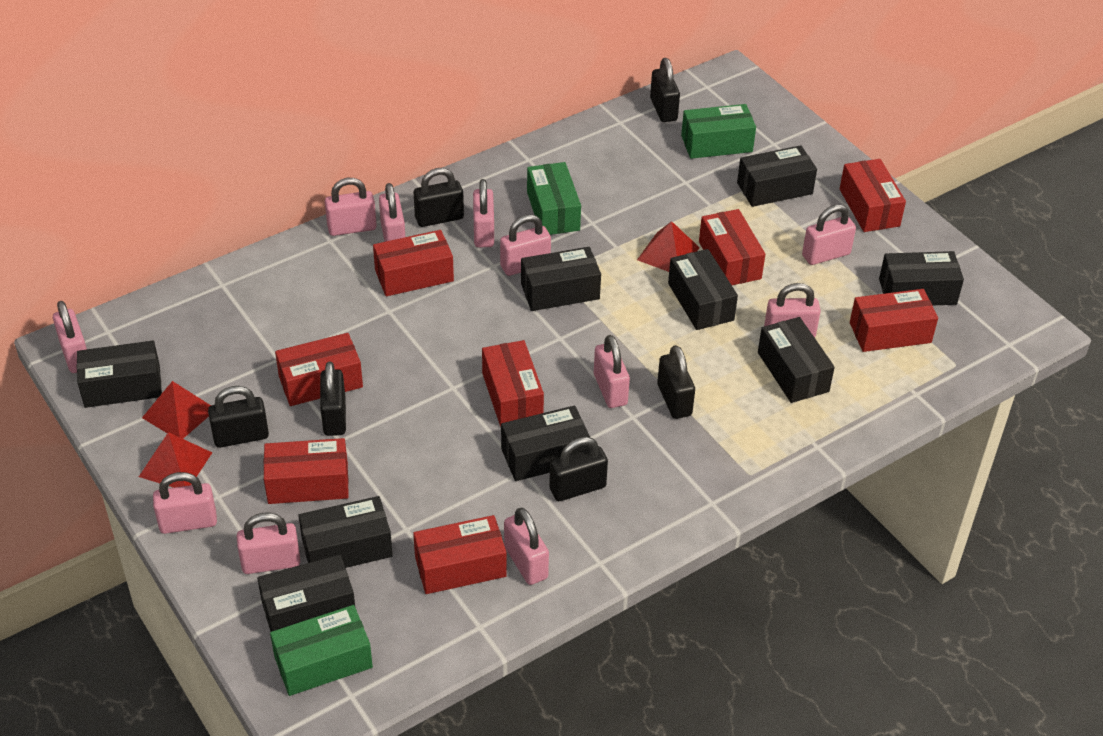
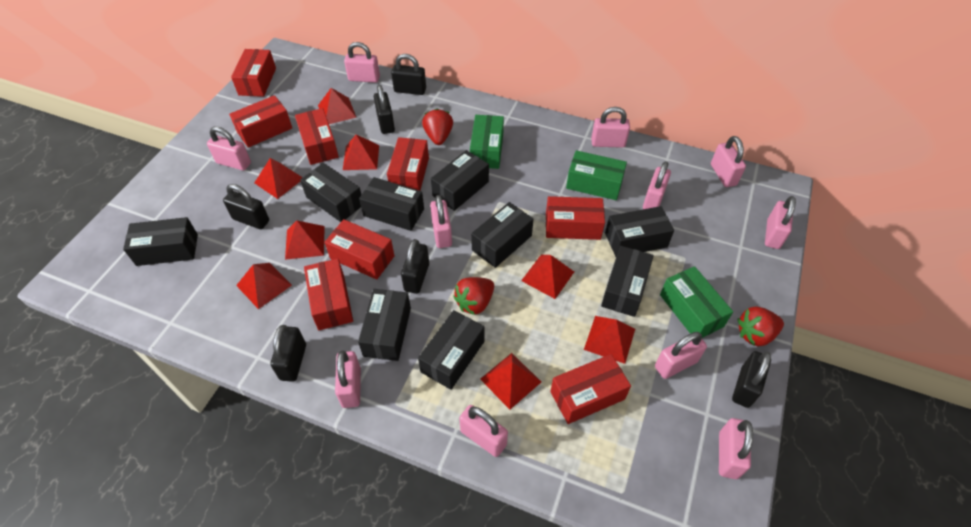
red pyramid: [139,432,212,488] [142,381,211,439] [637,221,700,272] = 3 -> [236,263,292,309] [254,158,303,199] [285,221,325,260] [318,88,356,124] [343,134,379,170] [480,353,541,409] [521,255,574,299] [584,316,635,364] = 8
red strawberry: none = 0 -> [422,109,453,145] [453,277,494,315] [738,306,784,346] = 3

